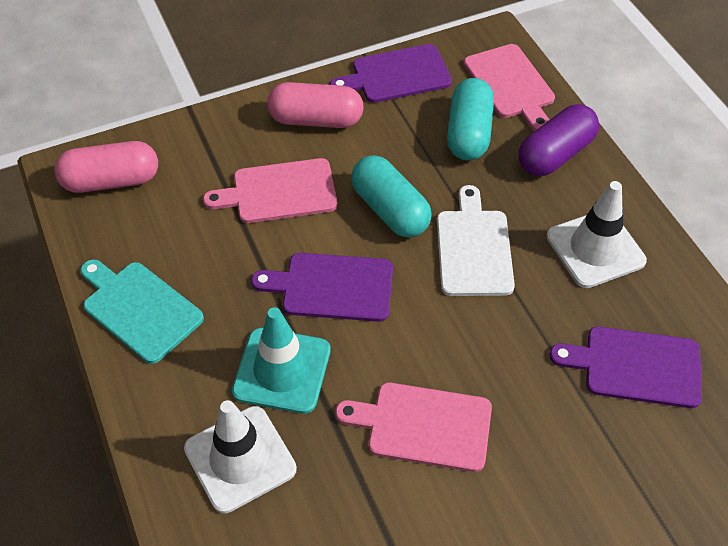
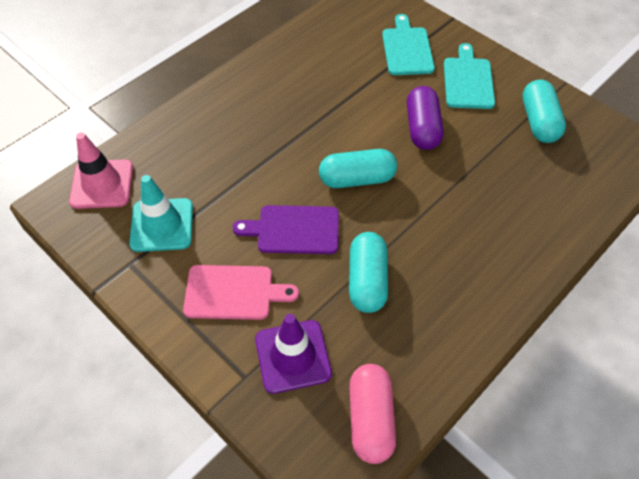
pink capsule: [54,141,158,193] [267,82,364,128] = 2 -> [349,364,396,464] = 1
pink cutting board: [203,158,337,223] [335,382,492,472] [464,44,555,131] = 3 -> [183,265,299,320] = 1
pink traffic cone: none = 0 -> [69,132,133,209] = 1
purple cutting board: [251,253,393,322] [330,44,452,103] [549,326,702,408] = 3 -> [233,205,339,254] = 1
purple traffic cone: none = 0 -> [255,314,332,394] = 1
turquoise capsule: [351,155,432,238] [447,78,494,160] = 2 -> [319,149,397,188] [349,232,388,313] [522,80,566,143] = 3
turquoise cutting board: [80,260,204,364] = 1 -> [382,14,435,75] [444,43,495,109] = 2
white cutting board: [437,185,515,296] = 1 -> none = 0
white traffic cone: [184,400,297,514] [547,181,647,288] = 2 -> none = 0

